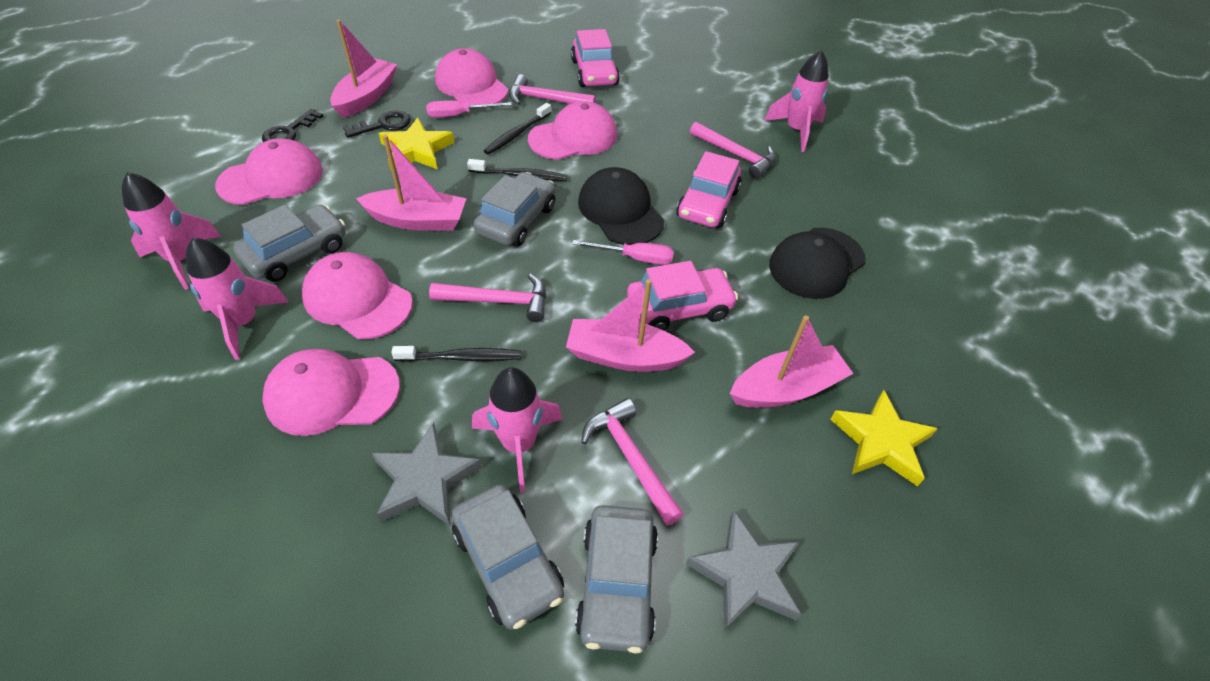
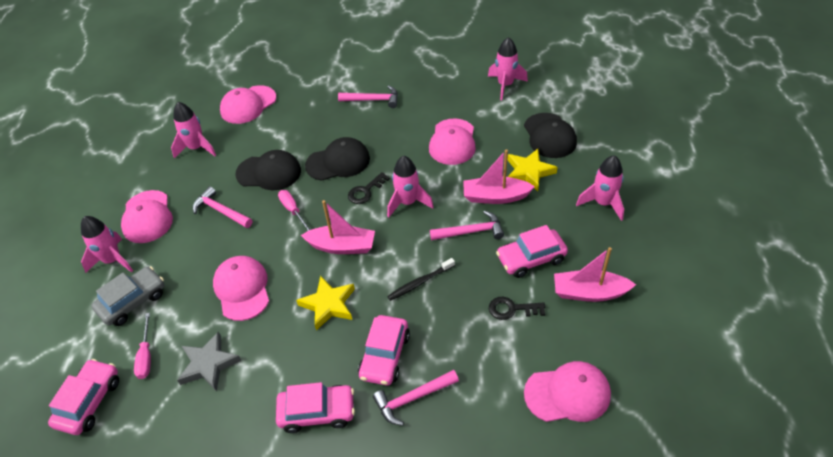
black cap: [578,167,664,245] [769,228,866,299] = 2 -> [235,150,301,190] [305,137,370,181] [524,113,577,158] = 3
black toothbrush: [391,346,521,362] [467,159,567,181] [484,103,551,155] = 3 -> [387,258,455,301] = 1
grey car: [233,205,345,282] [452,484,564,630] [474,172,555,247] [575,505,658,653] = 4 -> [91,266,165,326] = 1
grey star: [372,423,482,526] [686,510,802,631] = 2 -> [177,331,241,391] = 1
pink boat: [330,20,397,118] [356,135,467,231] [566,279,695,372] [730,315,854,408] = 4 -> [301,200,375,254] [463,149,535,204] [554,247,636,302] = 3
pink car: [571,29,620,87] [627,261,738,331] [676,151,742,228] = 3 -> [48,359,119,435] [276,382,355,433] [358,315,410,386] [496,225,568,278] = 4
pink rocket: [122,172,222,290] [186,238,289,360] [472,367,563,492] [764,50,829,152] = 4 -> [81,216,133,273] [171,102,216,158] [387,156,434,218] [488,37,528,100] [576,155,624,221] = 5

